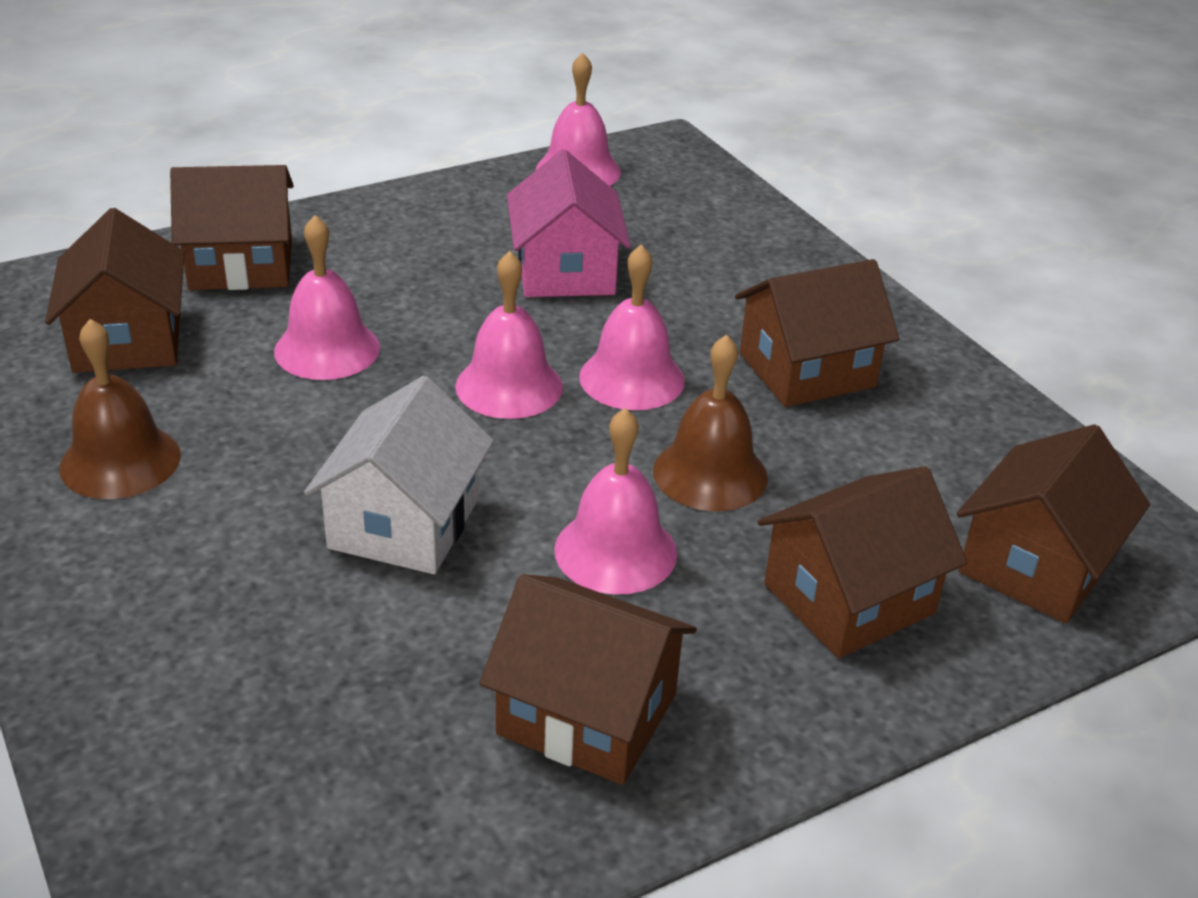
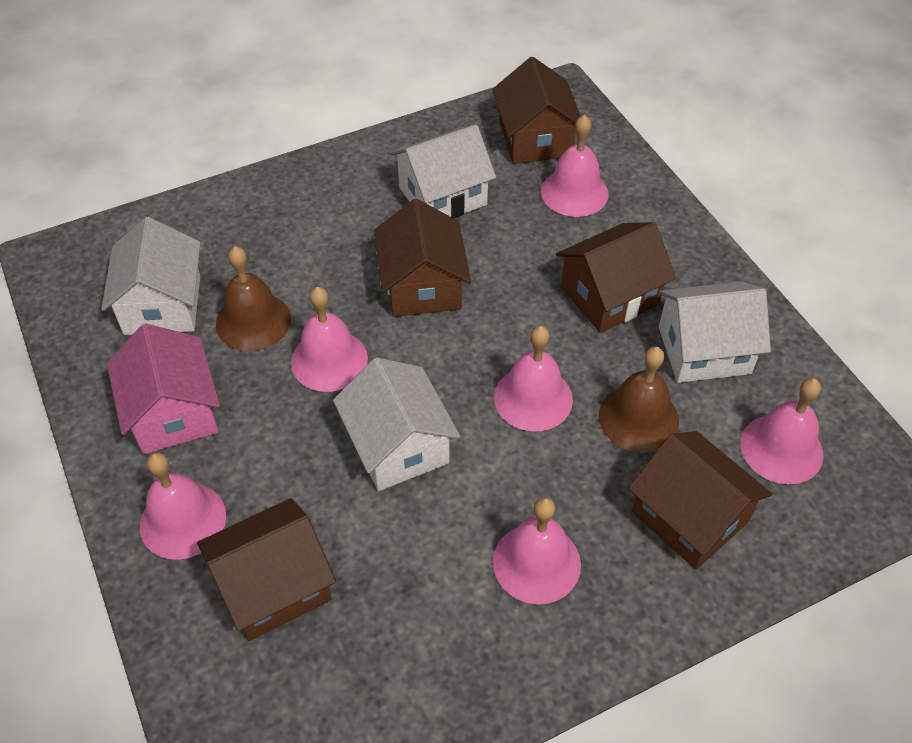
brown house: [45,208,185,373] [170,165,294,290] [479,574,697,785] [735,259,899,407] [758,466,968,658] [957,424,1150,624] = 6 -> [197,498,336,641] [374,198,471,317] [493,57,581,164] [556,222,676,333] [628,431,772,570] = 5
pink bell: [274,215,380,380] [455,251,563,419] [536,52,621,186] [554,408,677,594] [579,245,685,410] = 5 -> [140,453,226,560] [291,287,368,392] [493,497,581,604] [494,326,573,431] [541,115,609,217] [740,378,824,484] = 6
white house: [304,376,494,574] = 1 -> [101,217,200,335] [333,357,460,491] [390,124,496,218] [659,282,771,383] = 4

